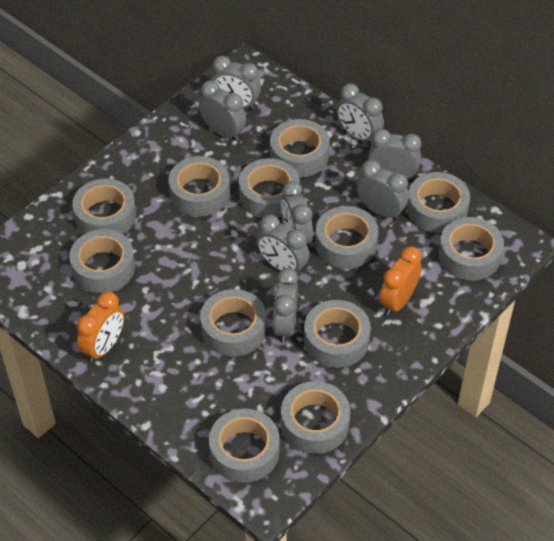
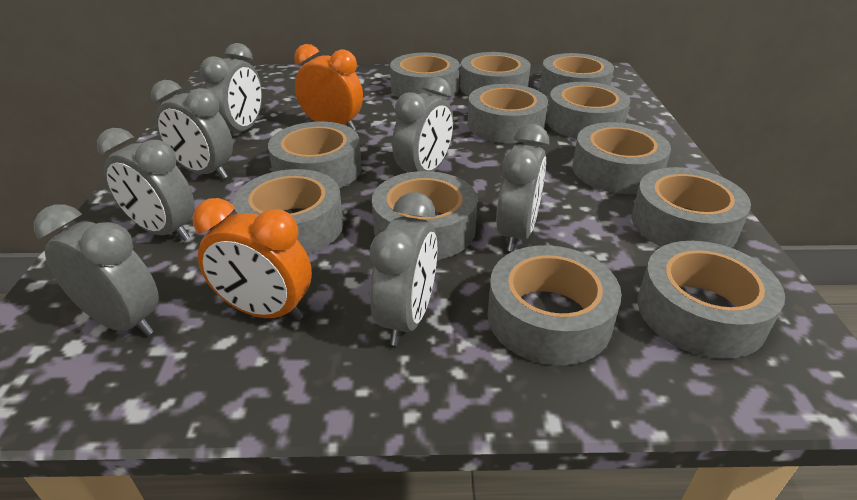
grey clock: [199,81,246,141] [211,56,261,110] [257,215,310,276] [273,268,298,343] [281,181,313,244] [337,83,384,145] [357,160,409,220] [368,129,421,180] = 8 -> [34,204,159,336] [97,128,195,241] [151,80,233,179] [200,43,262,136] [370,192,437,346] [392,77,454,173] [496,124,549,252] = 7

